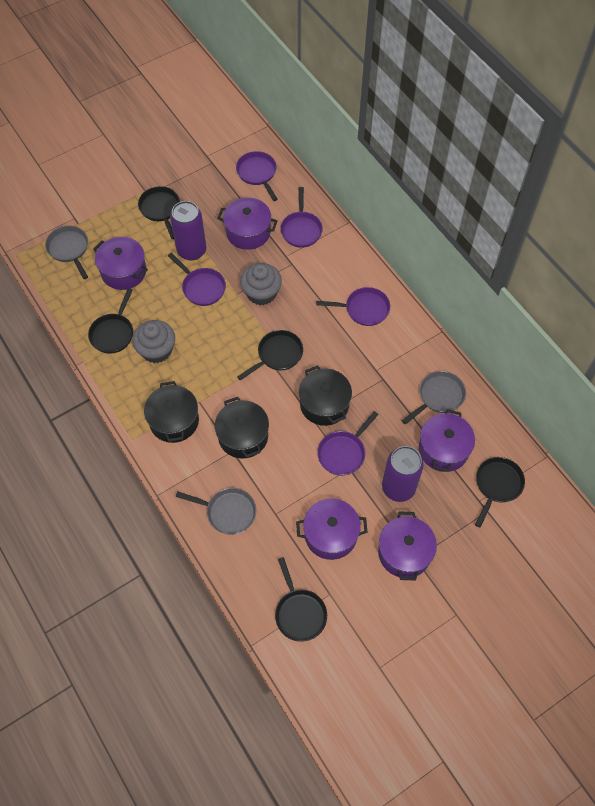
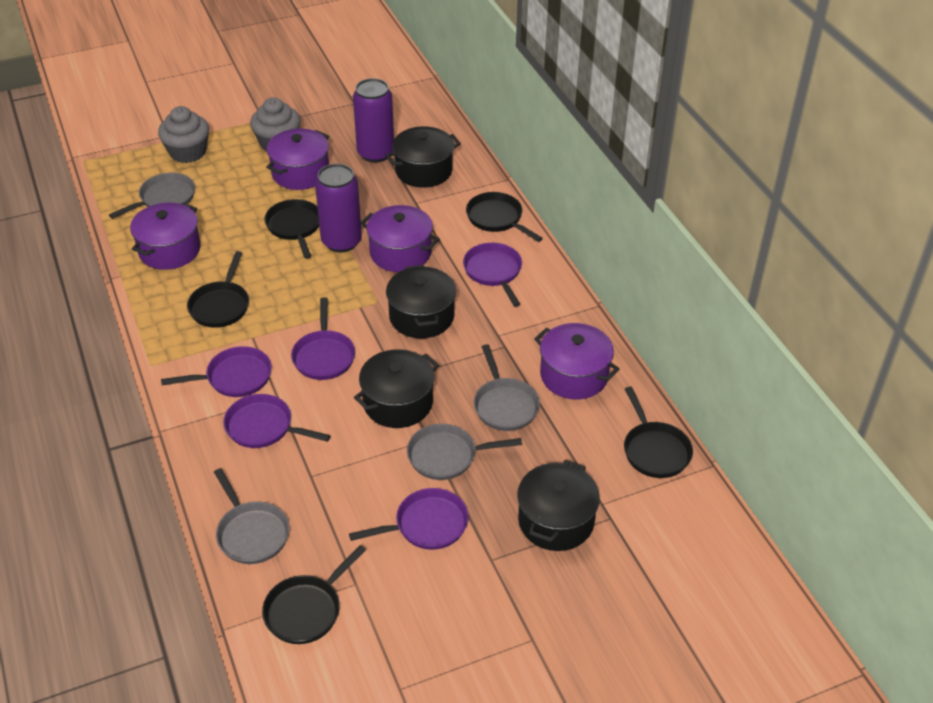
black pot: [144,381,199,443] [215,397,269,459] [299,365,352,426] = 3 -> [354,349,439,428] [386,126,461,188] [386,265,456,339] [517,460,600,551] = 4
grey pan: [45,226,88,279] [176,488,256,535] [402,371,466,424] = 3 -> [109,173,195,219] [214,468,289,564] [407,424,522,480] [474,344,540,431] = 4
purple pot: [93,237,148,290] [217,198,278,250] [296,498,367,560] [378,511,437,581] [419,409,475,472] = 5 -> [130,202,201,270] [266,129,329,190] [361,205,440,272] [534,323,619,399] = 4

